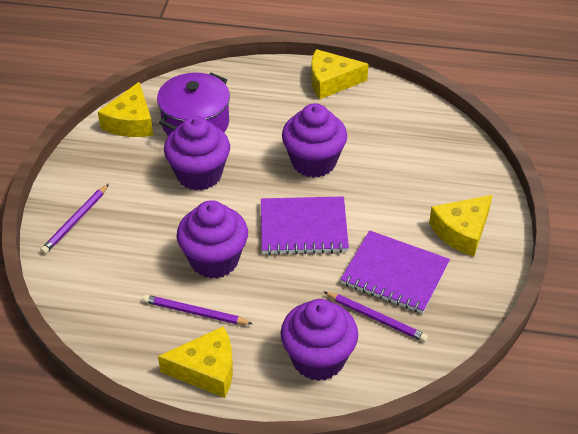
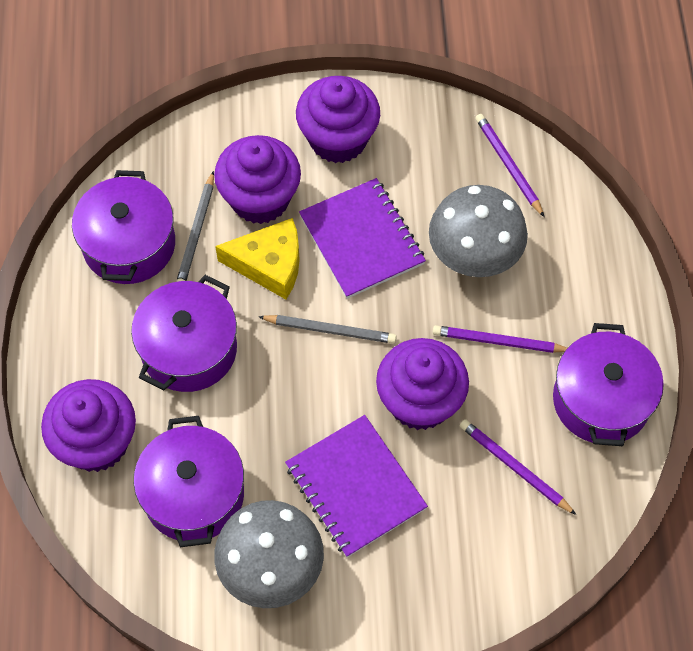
grey mushroom: none = 0 -> [214,500,324,608] [429,185,528,277] = 2
grey pencil: none = 0 -> [176,171,214,282] [259,315,397,344] = 2
purple pot: [157,73,230,136] = 1 -> [72,170,175,284] [131,275,237,392] [134,416,244,547] [553,323,664,446] = 4
yellow cheese: [98,82,153,137] [158,326,233,398] [311,49,368,99] [429,195,492,256] = 4 -> [215,218,300,299] = 1

